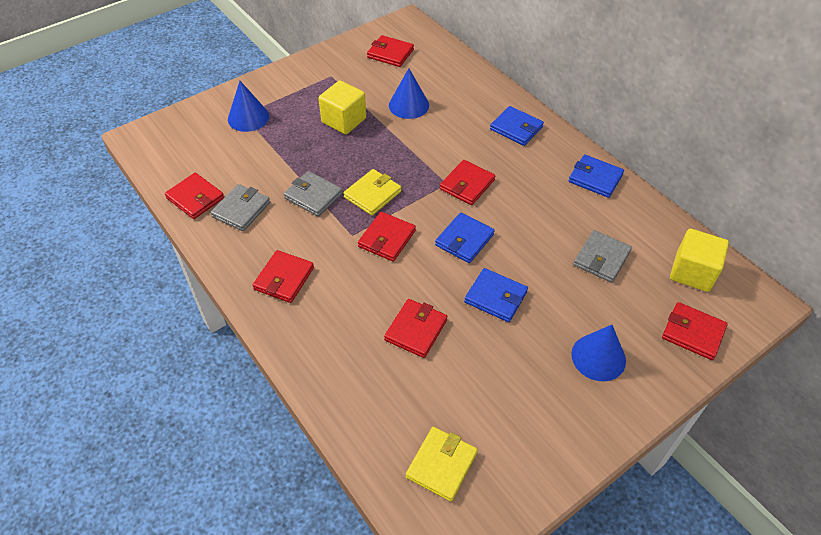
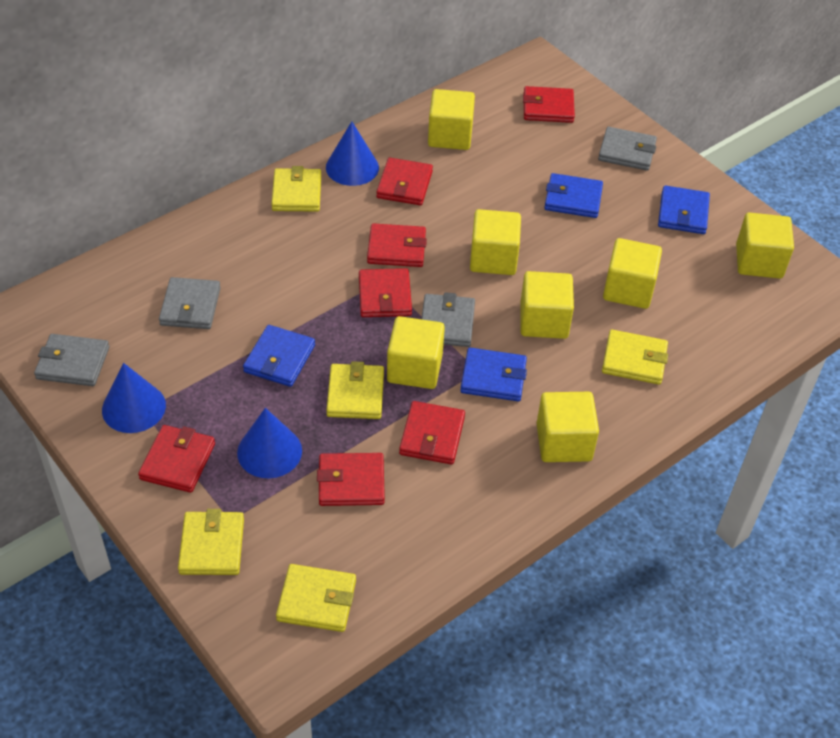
grey wallet: [211,184,270,231] [284,171,343,217] [573,230,632,283] = 3 -> [34,334,109,386] [159,277,221,329] [421,292,475,347] [598,127,657,171] = 4
yellow cube: [318,80,366,135] [670,229,729,292] = 2 -> [387,316,445,389] [428,89,475,150] [470,209,521,275] [520,271,574,339] [537,392,599,462] [603,238,662,309] [736,212,794,279] = 7
yellow wallet: [343,169,401,216] [406,427,478,502] = 2 -> [178,509,244,575] [271,166,321,212] [276,564,356,632] [326,361,384,419] [602,330,668,385] = 5

